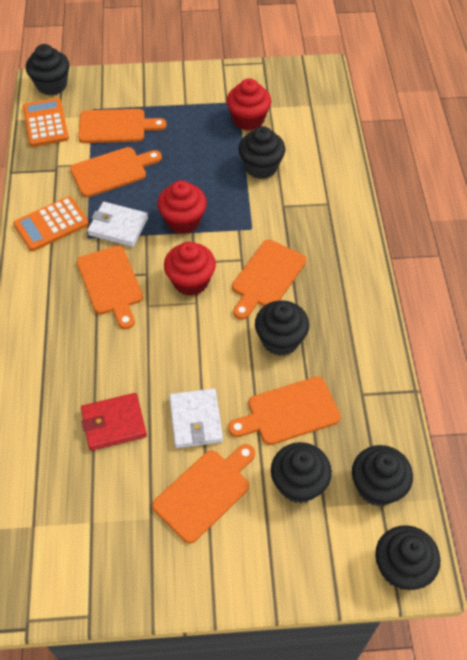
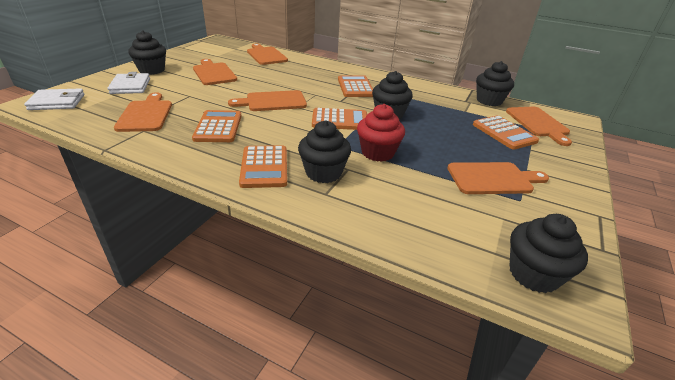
black cupcake: [26,44,69,95] [238,126,285,179] [255,300,309,356] [271,442,332,503] [352,445,413,506] [375,525,440,590] = 6 -> [128,31,166,75] [298,121,351,183] [372,71,413,119] [476,61,514,106] [510,214,588,293] = 5
orange calculator: [13,196,89,251] [23,98,69,147] = 2 -> [192,110,242,142] [239,145,287,188] [312,108,367,130] [338,75,373,97] [473,115,539,150] = 5
red cupcake: [157,180,207,234] [164,242,216,296] [227,78,271,131] = 3 -> [357,104,405,162] = 1
red wallet: [81,393,147,451] = 1 -> none = 0

